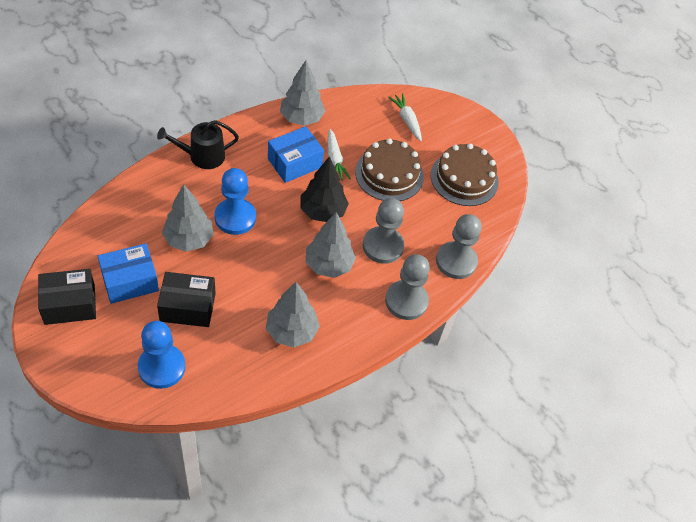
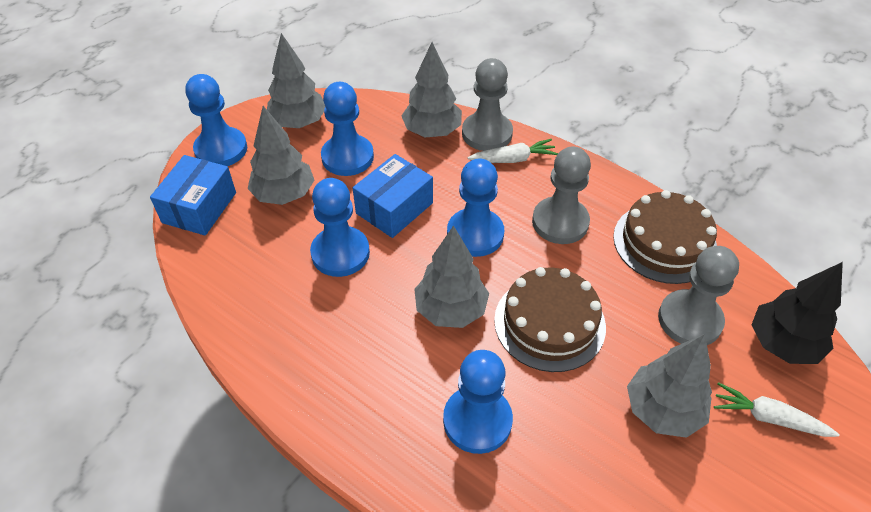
black box: [38,269,96,325] [157,272,216,327] = 2 -> none = 0
black watering can: [157,120,239,169] = 1 -> none = 0
blue pawn: [138,321,186,389] [215,168,256,235] = 2 -> [185,74,247,166] [310,178,370,277] [321,82,374,176] [443,350,513,454] [447,159,504,257] = 5
grey tree: [162,184,214,252] [266,282,320,348] [280,60,325,126] [306,212,356,278] = 4 -> [248,106,314,205] [267,33,325,128] [401,42,462,137] [414,225,489,328] [627,334,712,438] = 5

